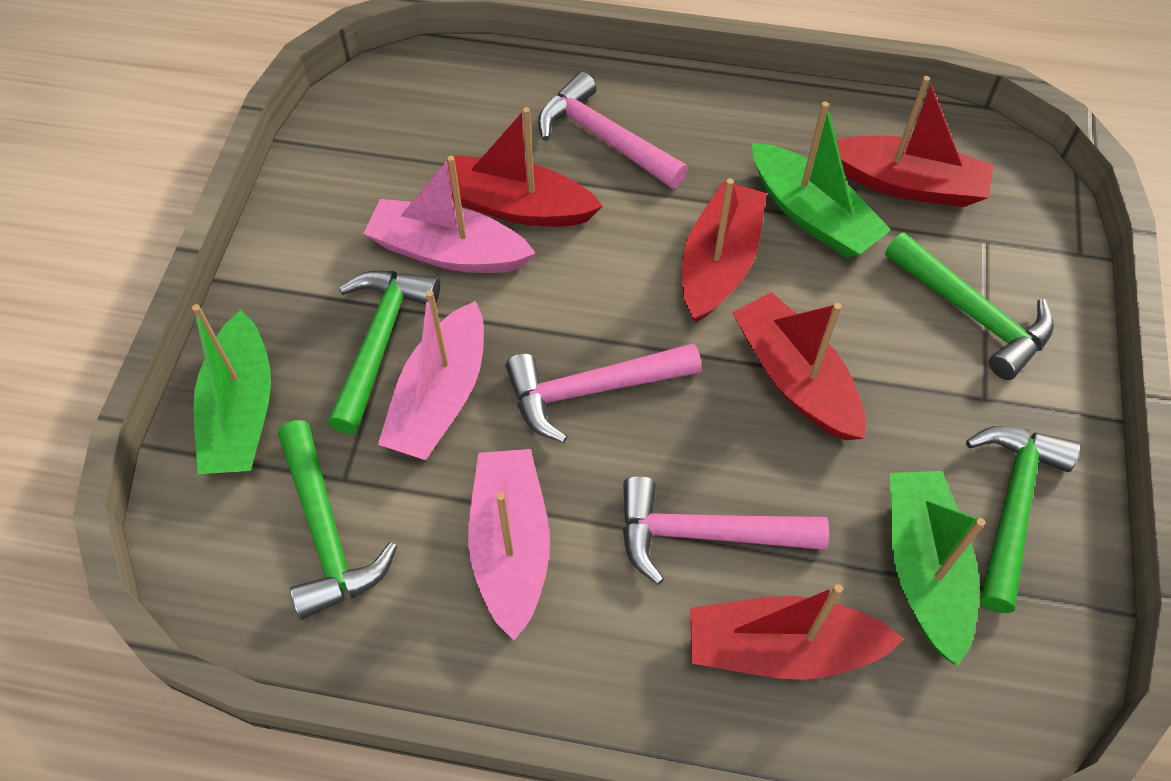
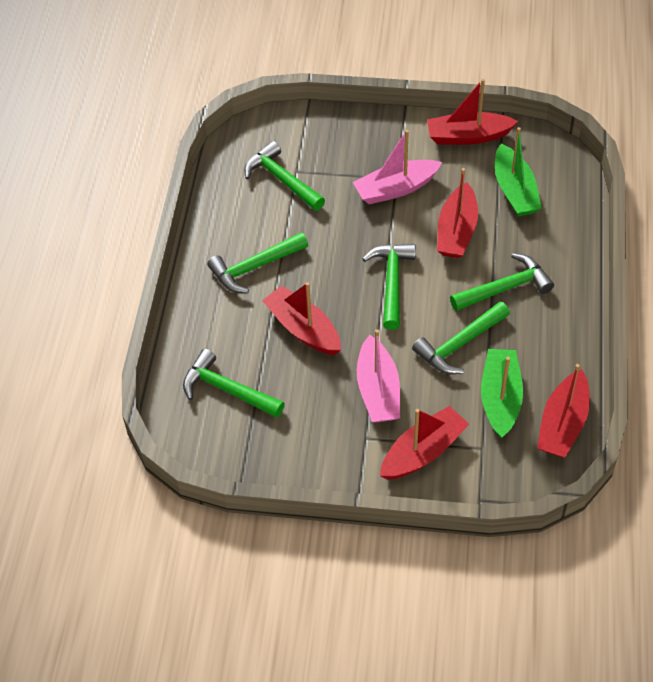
green boat: [192,304,271,474] [752,102,891,258] [890,471,985,666] = 3 -> [481,349,523,439] [495,127,542,217] = 2
green hammer: [278,420,397,619] [328,271,440,434] [885,232,1054,380] [966,426,1080,613] = 4 -> [183,349,285,418] [207,232,308,293] [244,141,325,211] [362,244,416,330] [412,302,510,374] [450,253,554,311] = 6
pink boat: [363,156,536,273] [378,290,484,460] [468,449,550,640] = 3 -> [353,130,442,204] [357,329,400,422] = 2
pink hammer: [505,343,701,443] [538,72,688,189] [623,476,829,585] = 3 -> none = 0

